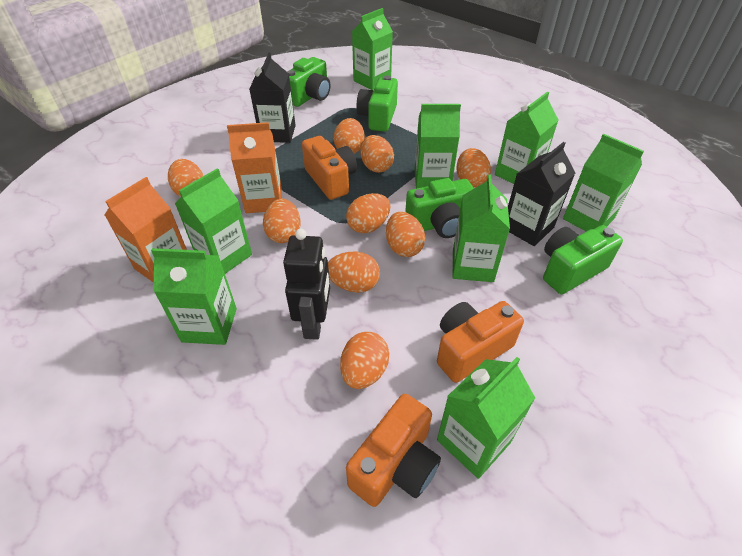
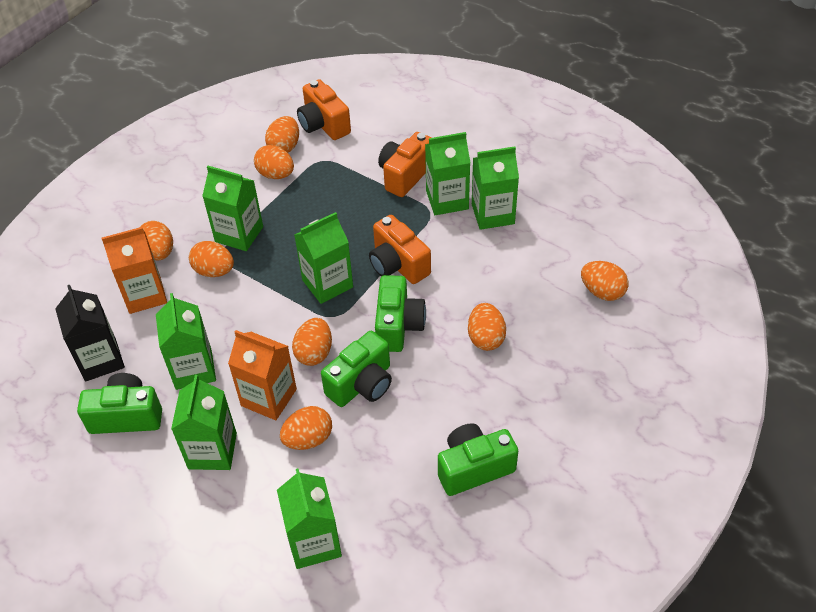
black carton: [250,53,296,143] [508,142,575,246] = 2 -> [55,285,125,382] = 1
black robot: [283,229,330,340] = 1 -> none = 0
green carton: [151,248,237,345] [175,168,252,274] [352,8,393,90] [414,104,461,189] [437,357,535,479] [453,174,510,282] [495,91,558,184] [563,134,644,231] = 8 -> [156,293,216,390] [171,375,237,470] [202,166,263,251] [277,468,342,569] [294,212,353,304] [425,132,470,215] [472,146,519,230] = 7
orange egg: [168,159,203,197] [263,199,301,243] [328,252,380,293] [333,118,365,154] [340,332,389,389] [346,193,390,233] [360,135,394,173] [386,212,425,257] [457,148,491,188] = 9 -> [140,221,173,260] [189,241,234,277] [254,145,294,179] [265,116,299,153] [280,406,332,450] [292,318,332,366] [468,303,506,351] [581,261,629,301] = 8

